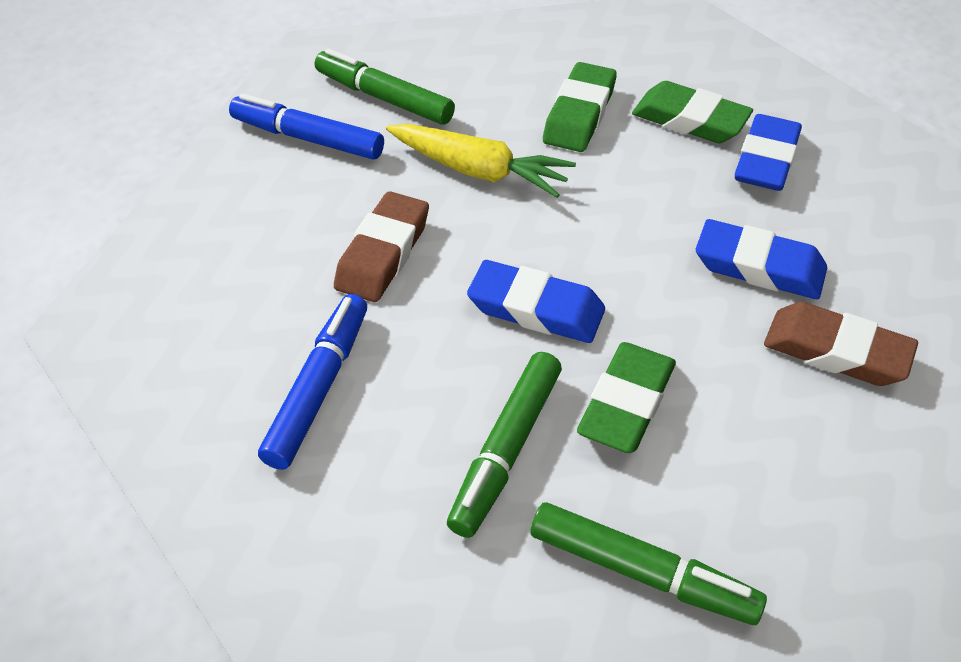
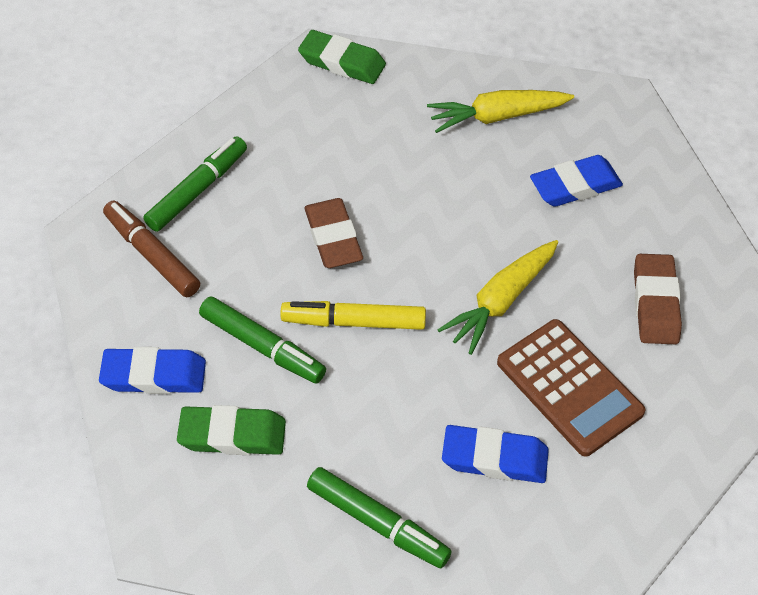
blue marker: [229,94,384,160] [258,294,367,470] = 2 -> none = 0
brown calculator: none = 0 -> [497,319,645,457] = 1
brown marker: none = 0 -> [103,201,200,297] = 1
green eraser: [543,62,617,152] [577,342,676,453] [632,81,753,143] = 3 -> [177,405,286,455] [298,30,386,84] = 2
yellow carrot: [386,124,576,198] = 1 -> [427,90,574,133] [437,240,558,355] = 2
yellow marker: none = 0 -> [280,301,426,330] = 1

